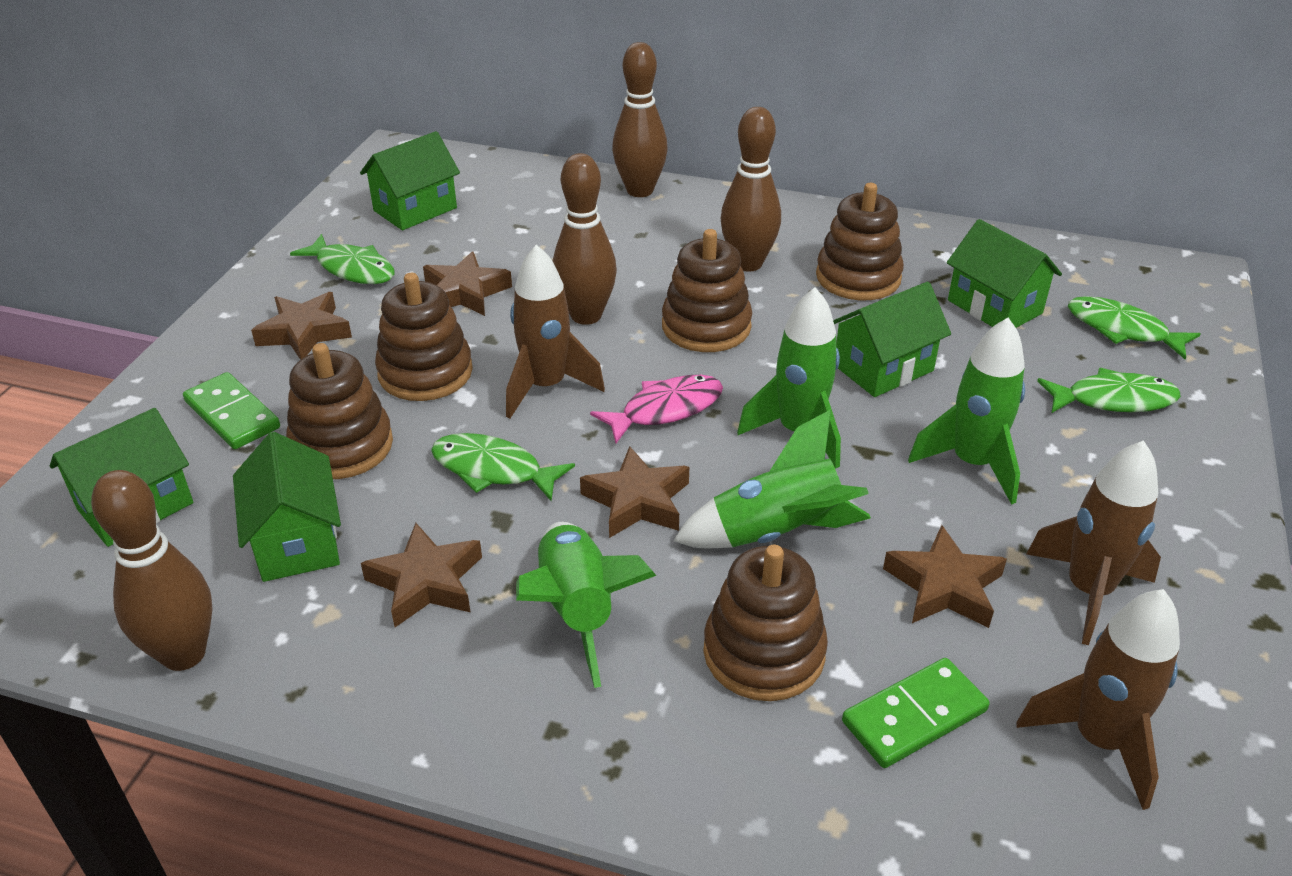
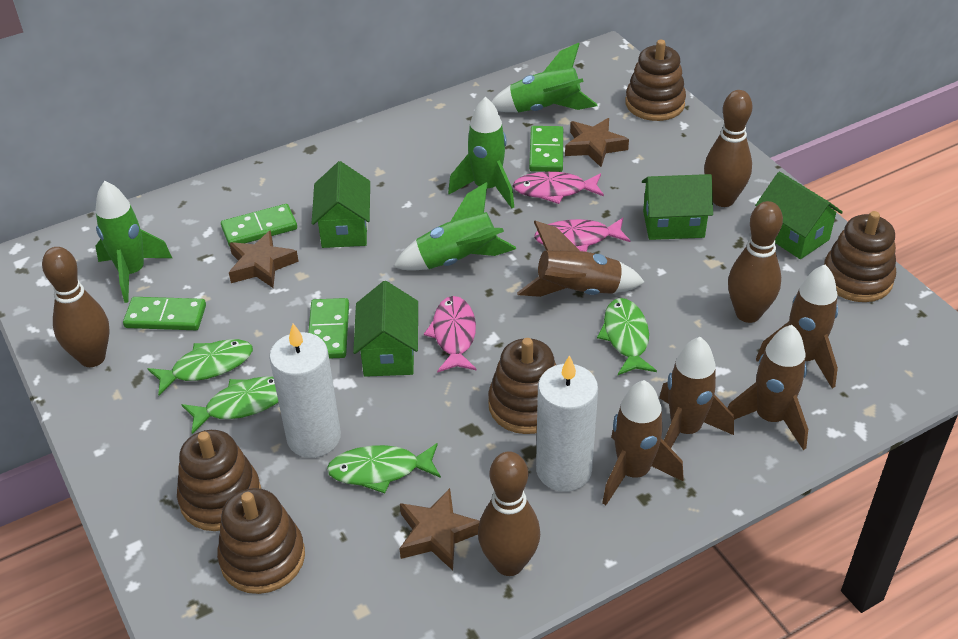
brown rocket: [506,245,605,419] [1017,589,1180,810] [1027,440,1161,645] = 3 -> [517,221,645,297] [602,380,684,505] [659,337,734,448] [728,325,808,450] [756,265,838,388] = 5
brown star: [251,292,352,360] [361,523,482,627] [423,251,512,316] [580,446,689,538] [883,525,1007,628] = 5 -> [229,230,299,288] [399,488,479,570] [565,118,629,167] = 3
green domino: [183,372,280,449] [842,658,990,768] = 2 -> [123,297,206,330] [221,204,297,246] [308,298,349,359] [529,126,563,172] = 4
green house: [50,408,194,547] [233,432,341,582] [360,131,460,230] [833,282,951,397] [947,219,1062,328] = 5 -> [312,161,370,248] [353,281,418,377] [642,174,713,240] [755,172,843,259] = 4
pink fish: [590,375,723,443] = 1 -> [424,296,477,373] [513,172,604,204] [534,218,630,252] = 3
white candle: none = 0 -> [269,323,341,458] [536,355,598,492] = 2

